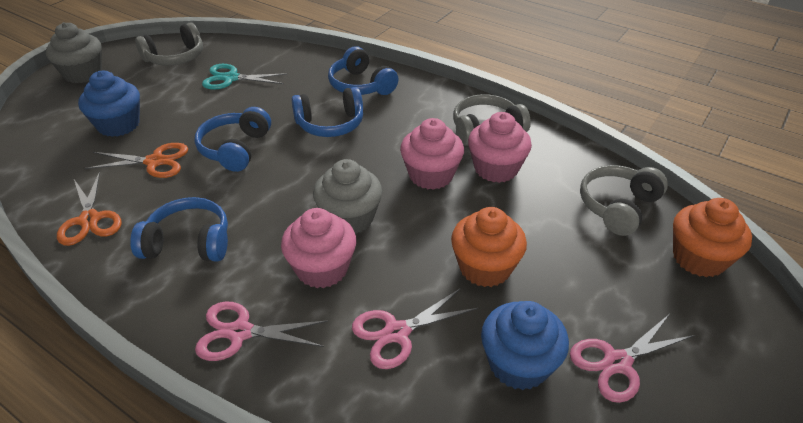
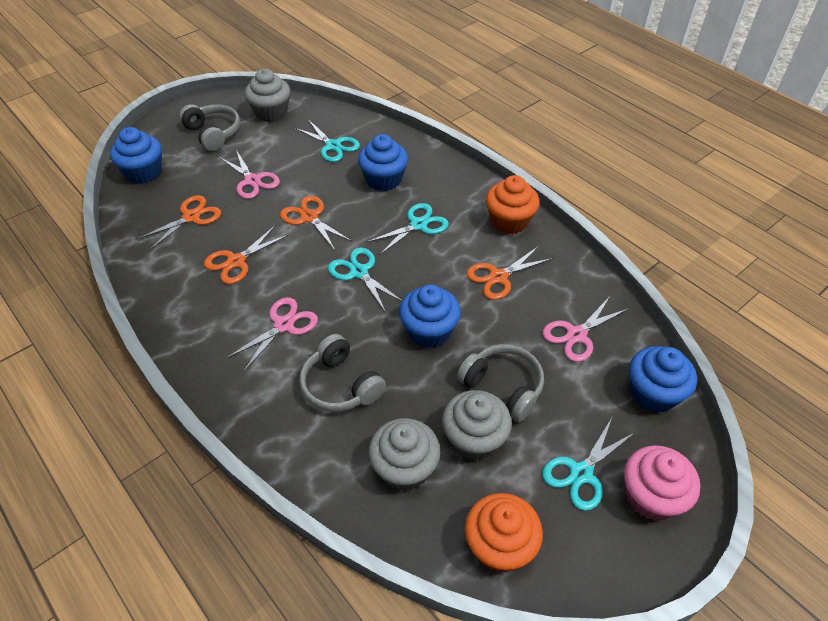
blue cupcake: [78,71,140,137] [481,301,569,390] = 2 -> [110,127,162,184] [358,134,408,191] [399,284,461,348] [629,346,697,413] = 4
blue headphones: [130,197,228,262] [195,107,271,172] [291,87,363,137] [328,46,399,95] = 4 -> none = 0
grey cupcake: [46,22,102,83] [313,159,382,234] = 2 -> [245,69,290,122] [369,418,440,491] [442,390,512,461] = 3
orange scissors: [57,171,122,246] [85,143,188,178] = 2 -> [136,195,221,251] [204,226,289,284] [280,196,353,250] [467,246,553,300] = 4
pink cupcake: [281,208,356,288] [400,118,464,190] [468,112,532,183] = 3 -> [624,445,700,521] = 1
turquoise scissors: [202,64,288,90] = 1 -> [294,120,360,162] [328,247,402,313] [366,203,449,255] [542,418,634,511] = 4

